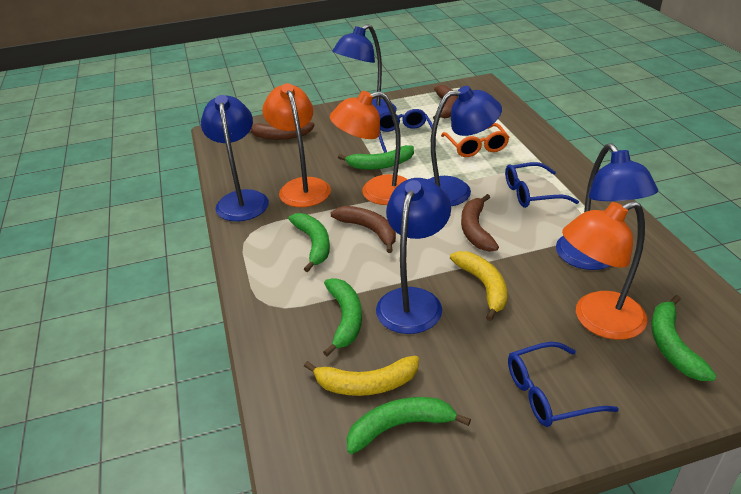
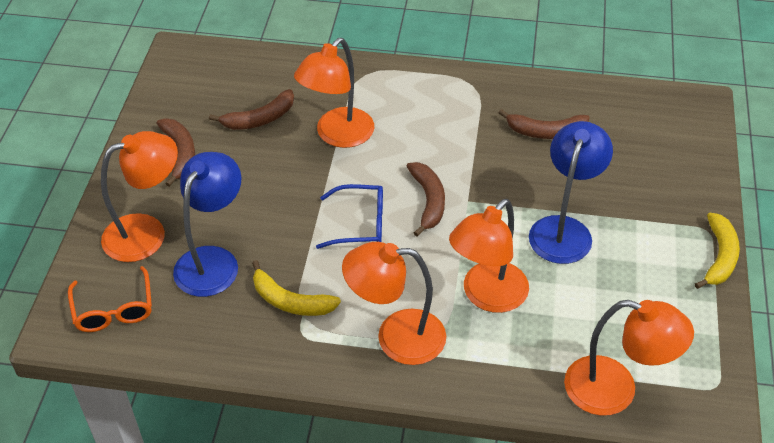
blue glasses: [379,109,436,153] [505,162,579,208] [508,342,619,427] = 3 -> [316,184,383,249] = 1
blue lamp: [201,95,269,221] [332,24,397,116] [376,178,451,334] [428,86,502,206] [556,143,658,270] = 5 -> [173,152,241,297] [529,121,613,264] = 2
green banana: [289,213,330,272] [323,278,362,357] [338,145,414,170] [347,397,471,454] [651,295,717,381] = 5 -> none = 0
orange lamp: [262,83,331,207] [330,91,408,205] [562,201,647,340] = 3 -> [101,131,178,262] [294,38,374,148] [342,242,446,365] [449,199,529,313] [564,300,694,416] = 5

